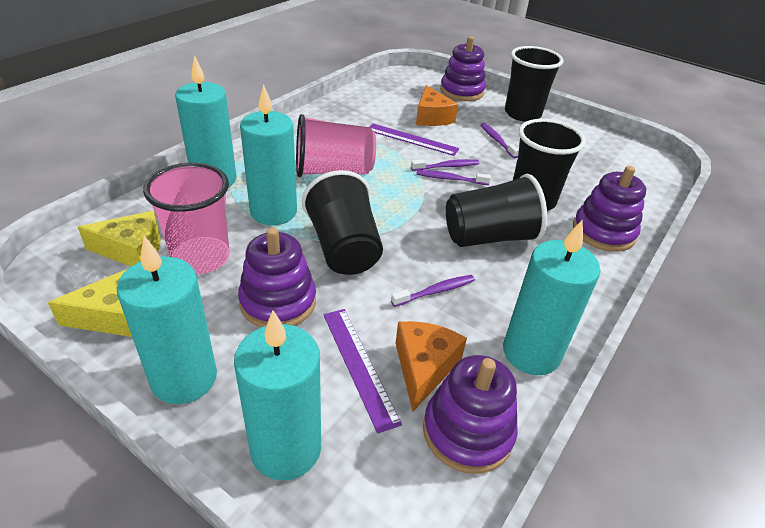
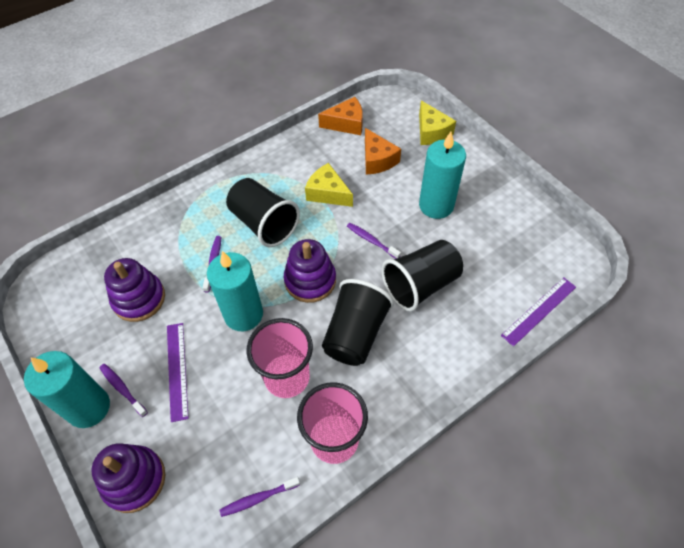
black cup: [302,170,383,275] [446,174,547,247] [505,46,563,122] [513,119,586,211] = 4 -> [226,178,300,247] [322,279,394,366] [381,240,463,312] = 3
purple stacking toy: [238,227,316,327] [423,355,518,474] [440,36,486,101] [573,166,646,252] = 4 -> [92,443,165,513] [104,258,165,322] [284,239,336,303] = 3
turquoise candle: [117,236,217,404] [175,55,237,187] [234,311,321,481] [240,84,297,225] [503,220,601,375] = 5 -> [24,351,110,428] [207,251,263,331] [419,132,466,219] = 3

